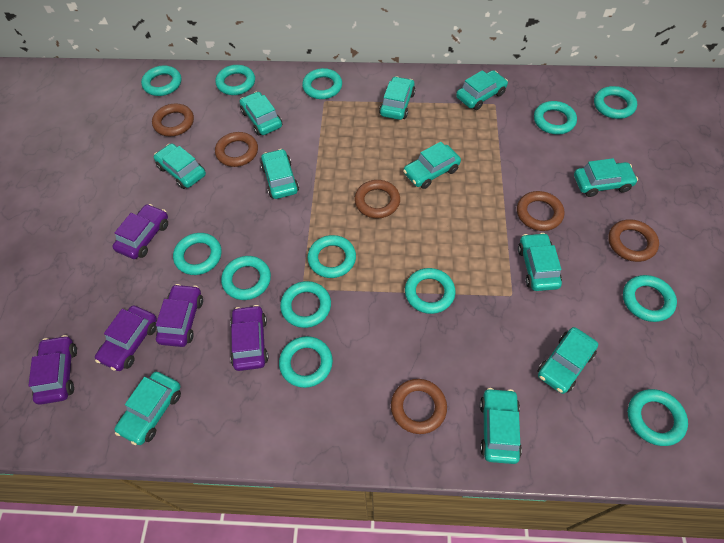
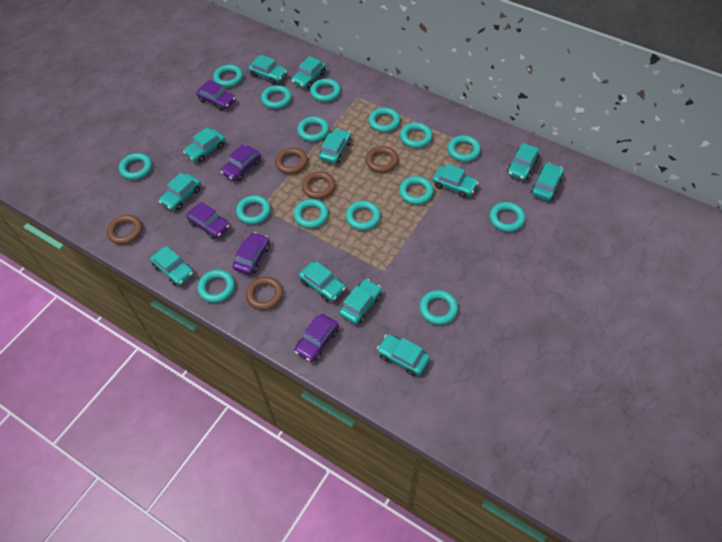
brown ring: [152,104,194,136] [215,132,258,167] [354,180,400,218] [391,379,447,434] [517,191,564,231] [608,219,659,262] = 6 -> [107,215,143,245] [246,277,283,310] [275,148,308,174] [302,171,336,199] [365,146,398,173] = 5
turquoise car: [114,372,181,445] [154,143,206,189] [240,92,282,135] [261,149,299,199] [379,76,415,120] [403,142,461,189] [456,70,508,110] [480,388,522,464] [518,233,562,291] [537,327,598,394] [574,158,638,197] = 11 -> [150,246,194,286] [159,173,201,211] [183,127,225,163] [248,55,287,85] [292,56,326,89] [299,261,345,302] [319,128,351,164] [339,279,382,324] [377,334,430,376] [432,164,479,198] [507,143,539,180] [531,163,564,201] = 12
turquoise ring: [141,65,181,96] [173,233,221,275] [215,65,255,95] [221,256,271,300] [279,336,333,388] [280,281,331,328] [302,68,342,99] [308,235,356,278] [405,268,455,314] [534,101,577,135] [594,86,637,119] [623,275,677,322] [628,389,688,446] = 13 -> [119,153,152,180] [198,270,235,303] [213,65,243,87] [236,195,271,224] [261,85,292,109] [294,199,329,228] [297,116,329,142] [310,78,341,102] [346,201,381,230] [369,107,400,132] [399,176,434,205] [400,122,432,148] [419,290,458,325] [448,135,481,162] [489,202,525,232] = 15

